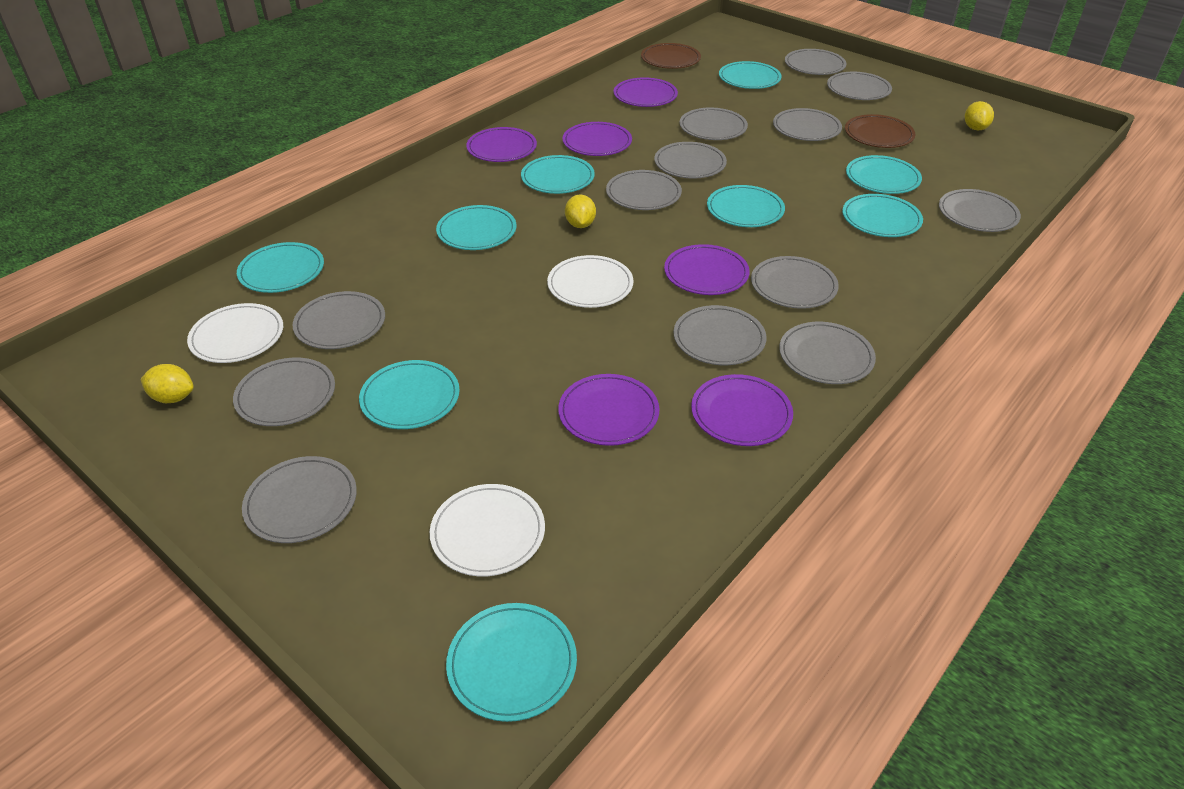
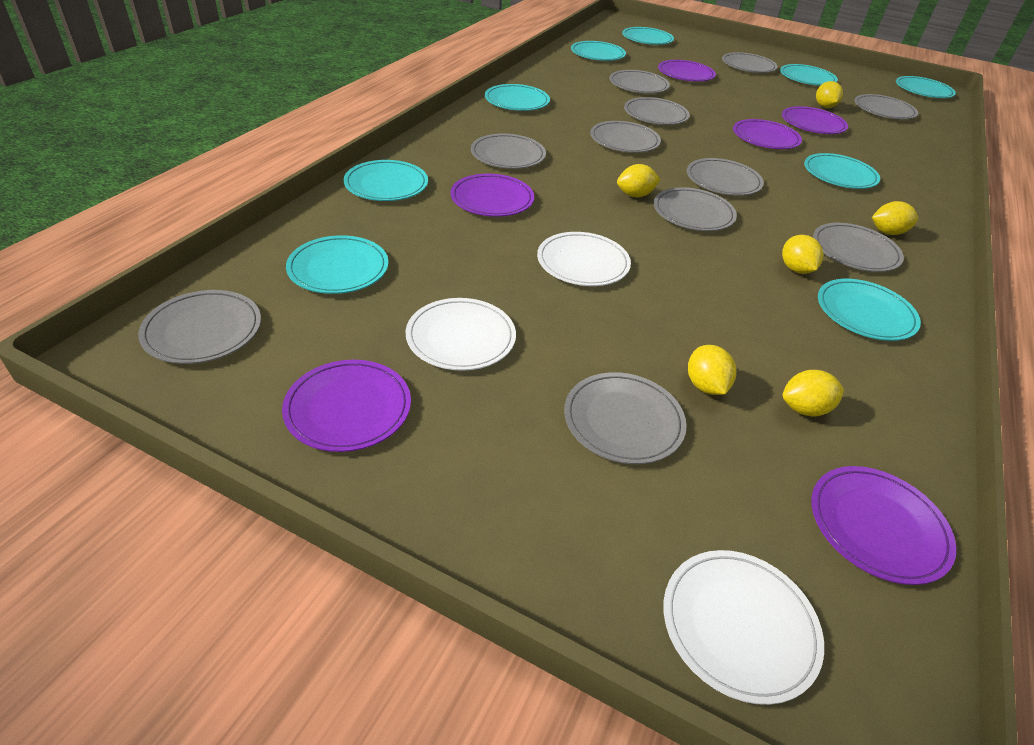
brown plate: [641,43,701,69] [845,114,915,148] = 2 -> none = 0
grey plate: [233,358,335,426] [242,456,357,543] [292,291,385,349] [606,170,682,210] [654,142,727,178] [674,305,767,365] [680,107,748,140] [751,256,839,309] [773,108,842,141] [779,322,876,384] [785,49,846,75] [827,72,892,100] [939,189,1021,232] = 13 -> [138,290,261,364] [471,133,546,169] [564,372,687,464] [590,121,661,153] [610,70,670,93] [624,97,690,125] [654,187,737,231] [687,158,764,196] [722,52,778,73] [813,223,904,272] [855,94,918,119] = 11
yellow lemon: [140,364,194,403] [565,194,596,228] [965,101,994,130] = 3 -> [617,164,660,197] [688,345,736,395] [782,235,823,274] [783,370,844,417] [816,81,843,108] [872,201,918,235] = 6

